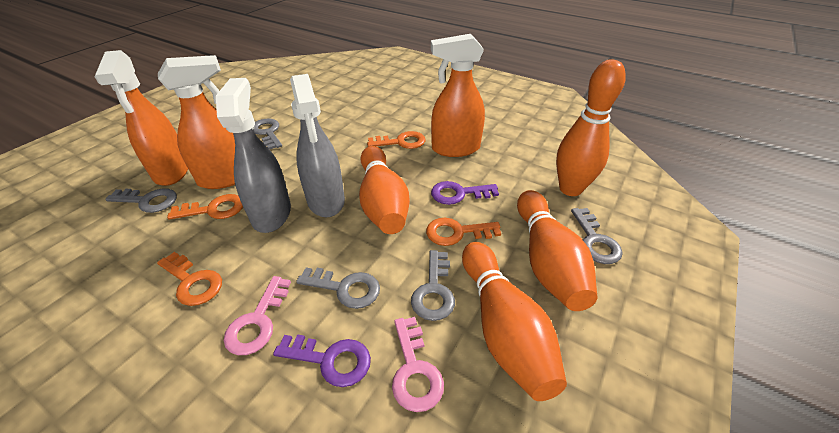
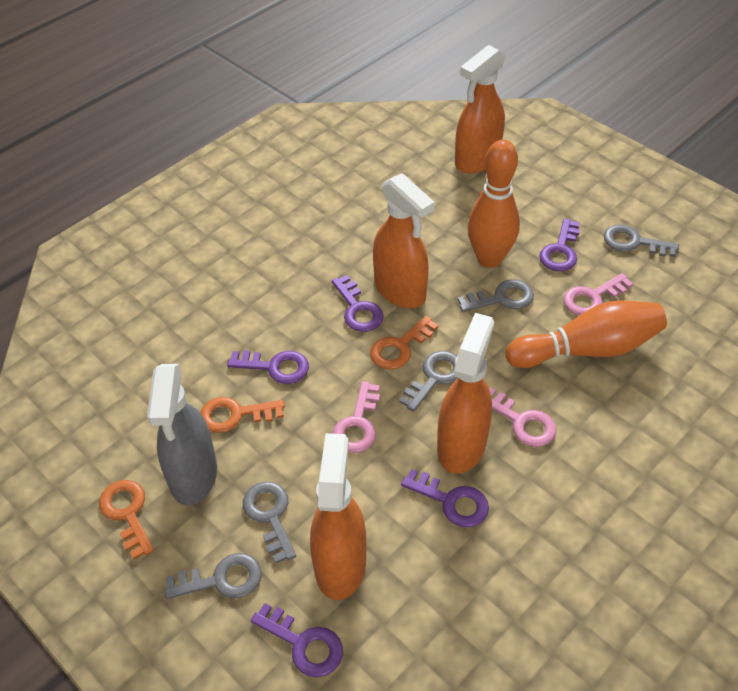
grey spray bottle: [216,78,291,233] [290,74,345,217] = 2 -> [147,364,217,506] = 1
orange bowling pin: [359,146,410,234] [462,242,567,401] [517,190,597,311] [556,59,626,196] = 4 -> [468,140,520,268] [505,300,667,368] = 2
orange key: [157,252,222,306] [167,194,243,220] [367,131,426,149] [426,218,501,246] = 4 -> [99,480,154,559] [200,397,285,433] [370,316,438,370] = 3
orange spray bottle: [94,50,188,186] [158,55,235,189] [431,34,485,157] = 3 -> [310,433,366,600] [373,173,435,308] [437,313,494,474] [455,45,506,174] = 4
pink key: [224,276,291,355] [392,317,444,412] = 2 -> [332,381,380,453] [489,387,556,447] [563,273,633,316] = 3
purple key: [273,334,371,387] [431,181,499,205] = 2 -> [227,350,309,384] [251,603,343,677] [332,275,384,332] [401,469,489,527] [539,218,580,271] = 5

